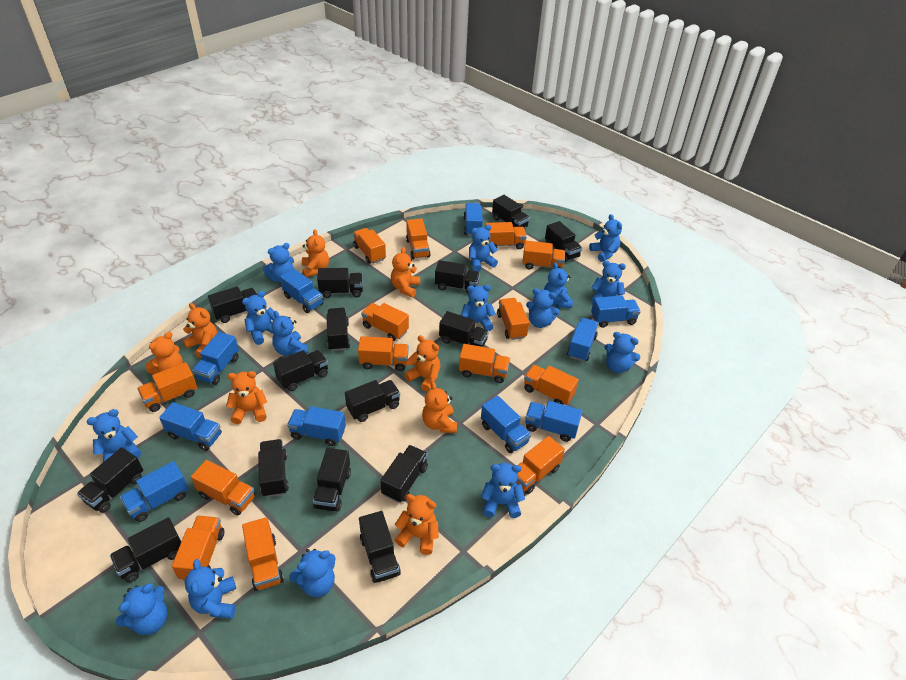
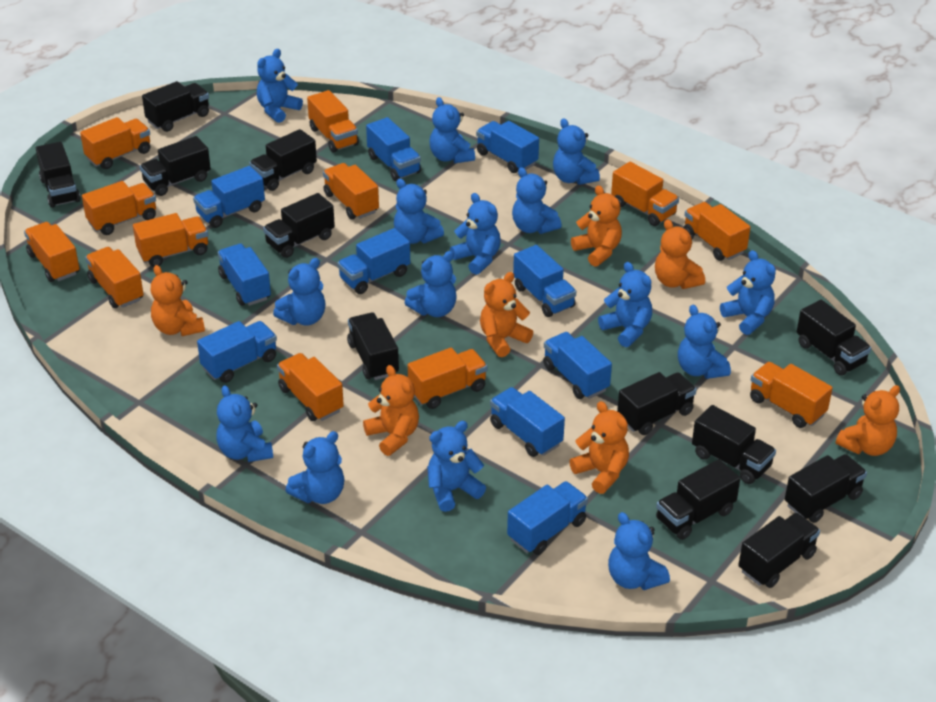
black truck: [77,447,143,513] [110,517,181,583] [208,286,257,323] [258,439,289,497] [273,350,328,391] [313,448,351,512] [317,268,363,298] [326,308,350,351] [345,380,400,422] [359,511,401,583] [380,445,428,502] [435,260,480,294] [439,311,489,347] [492,195,530,228] [545,221,582,262] = 15 -> [36,142,81,208] [140,136,211,196] [142,81,209,132] [249,129,317,191] [263,193,335,258] [347,313,399,380] [617,372,697,435] [656,459,740,540] [692,405,776,484] [738,513,820,588] [785,454,867,523] [797,300,871,375] = 12
orange teddy bear: [145,332,183,375] [183,303,217,358] [226,371,267,424] [302,229,329,277] [391,247,420,297] [395,494,439,555] [404,335,441,392] [422,382,457,433] = 8 -> [151,265,205,336] [363,365,419,456] [480,272,533,357] [569,401,629,494] [571,185,622,267] [655,219,705,289] [836,385,900,456] = 7
orange truck: [137,362,197,412] [172,516,224,581] [191,460,255,516] [242,517,284,591] [353,228,386,264] [358,336,409,371] [361,303,409,341] [406,218,430,259] [459,344,510,383] [485,222,527,249] [497,298,529,340] [516,436,565,494] [522,241,565,269] [524,365,579,405] = 14 -> [24,222,80,282] [80,117,150,169] [82,181,156,235] [85,247,144,308] [133,213,208,267] [277,353,344,421] [307,90,359,153] [323,163,379,219] [408,348,487,409] [611,162,679,226] [684,202,750,261] [750,362,833,428] = 12

